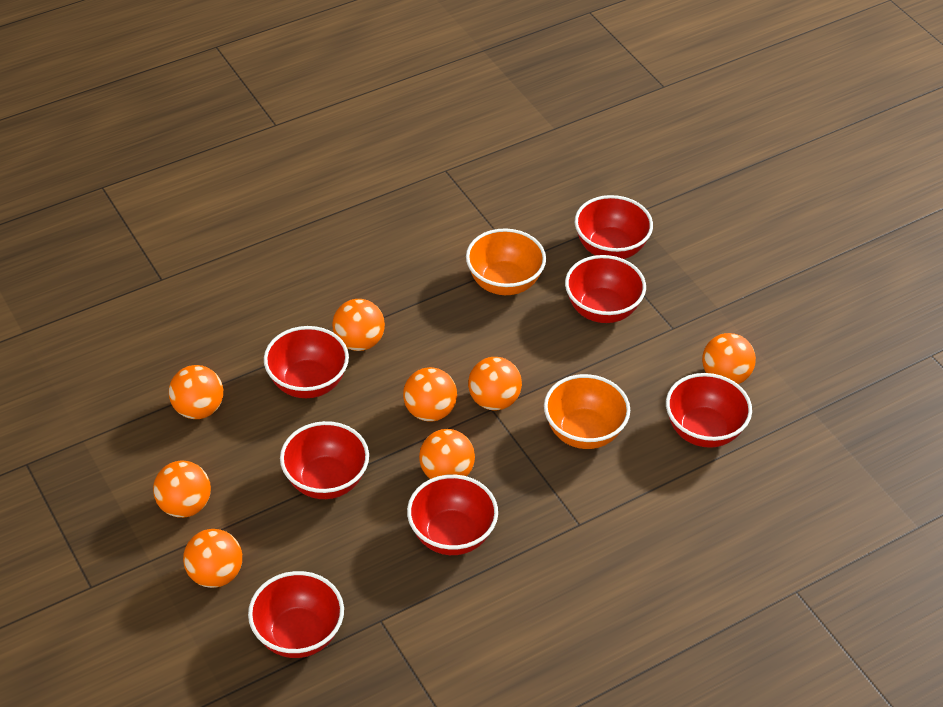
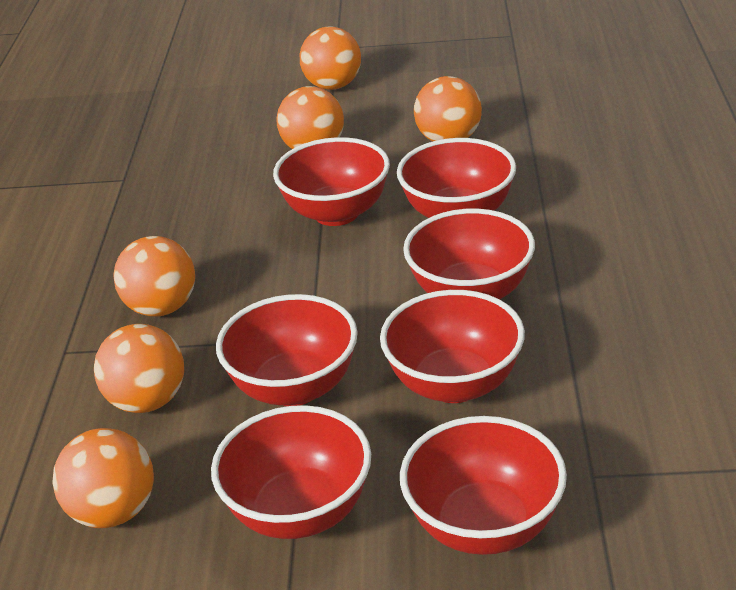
orange ball: [153,461,211,518] [169,365,223,419] [183,529,242,588] [332,299,385,351] [403,367,457,421] [419,429,475,479] [468,357,522,410] [702,333,756,384] = 8 -> [52,428,154,528] [94,324,184,413] [113,236,195,317] [276,86,344,149] [300,26,361,90] [414,76,482,141] = 6
orange bowl: [466,228,546,295] [544,374,630,449] = 2 -> none = 0

